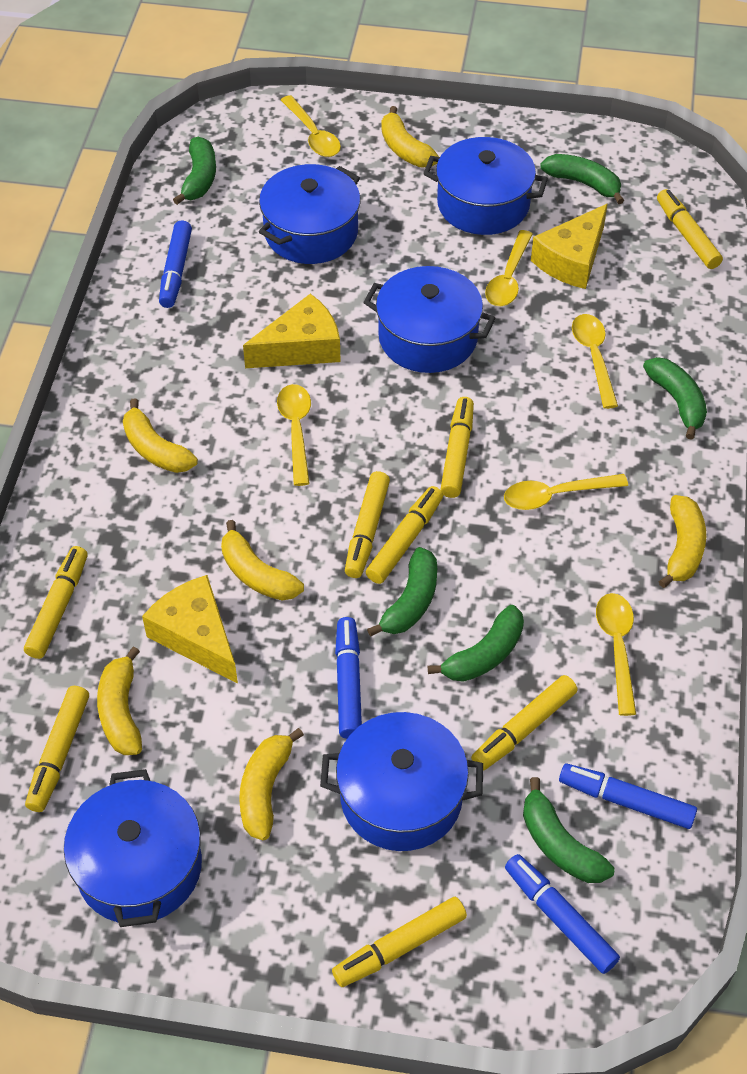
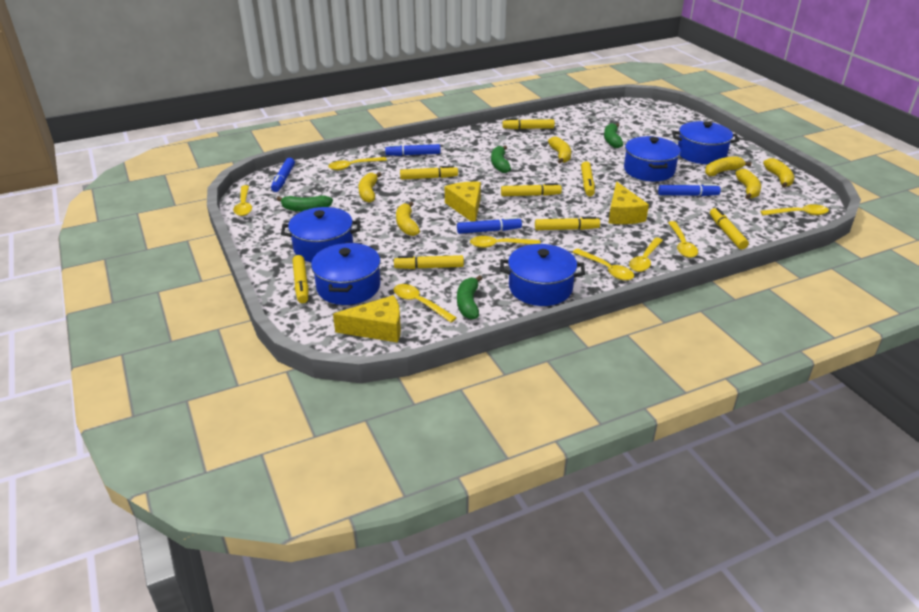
green banana: [173,137,216,205] [367,547,437,637] [428,605,524,682] [523,777,615,883] [540,154,624,204] [643,357,707,440] = 6 -> [277,195,333,212] [457,275,483,320] [491,145,511,173] [604,123,623,148] = 4
yellow spoon: [277,384,311,486] [281,95,341,157] [485,230,533,306] [504,474,628,510] [572,314,618,409] [596,593,636,716] = 6 -> [233,185,252,216] [328,157,387,170] [394,284,457,322] [470,236,541,248] [573,249,634,281] [629,238,663,272] [668,221,698,258] [760,204,829,215] = 8

